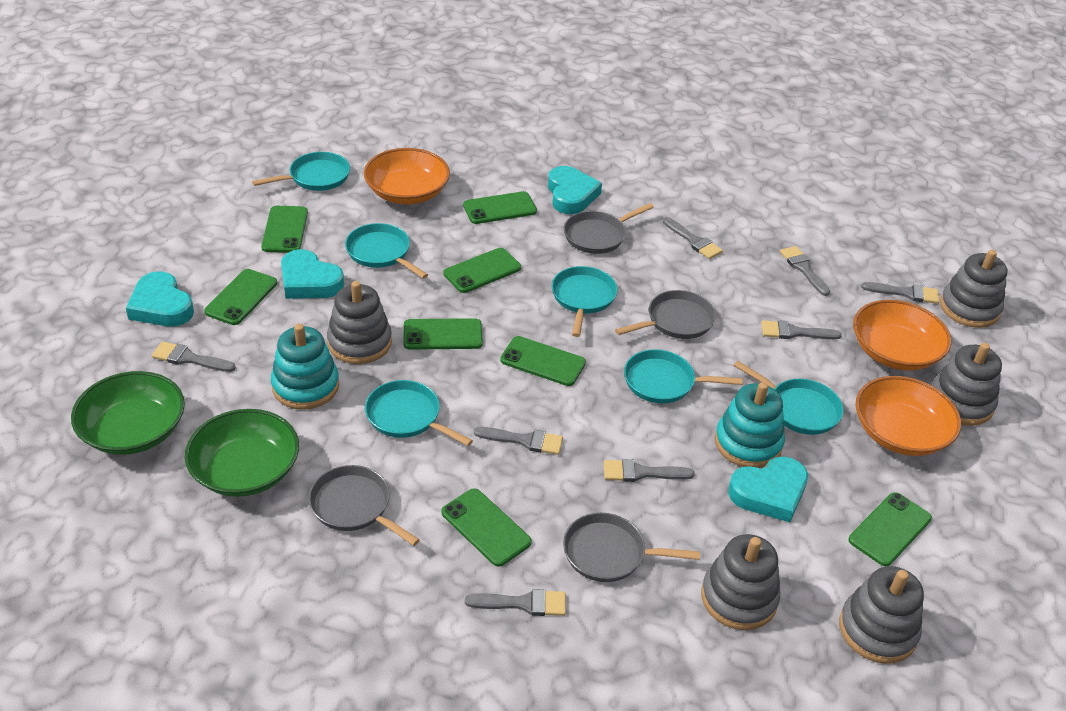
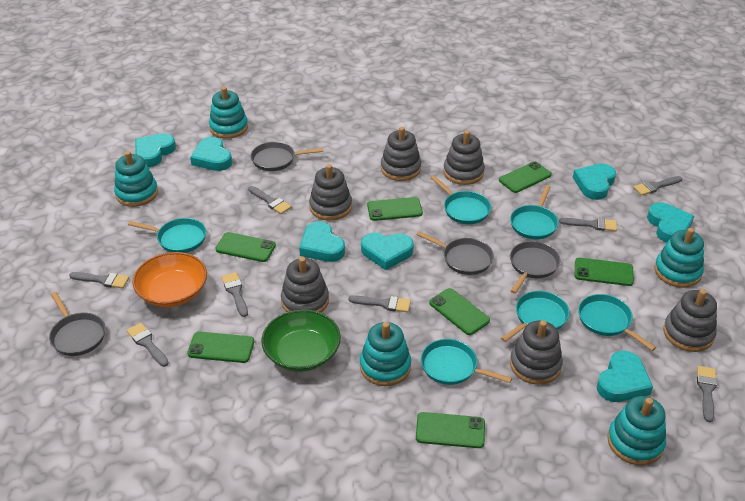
green bowl: [71,371,185,455] [185,409,299,497] = 2 -> [261,309,341,372] = 1
green phone: [204,269,277,325] [261,206,308,253] [404,318,483,350] [442,488,532,567] [443,248,521,293] [463,191,537,224] [500,336,586,386] [848,492,932,566] = 8 -> [187,332,254,363] [215,232,276,262] [367,197,423,221] [416,412,485,448] [429,288,490,335] [499,161,552,193] [575,258,634,286] = 7
grey stacking toy: [327,281,392,364] [701,534,780,630] [839,566,924,664] [932,343,1002,426] [940,250,1007,328] = 5 -> [281,257,329,313] [309,164,352,221] [381,127,421,181] [443,130,485,185] [510,320,563,385] [663,289,717,352] = 6
orange bowl: [364,148,450,204] [853,300,951,371] [856,376,961,456] = 3 -> [132,252,207,307] = 1
turquoise heart: [126,271,194,326] [281,249,344,299] [548,166,602,214] [728,457,808,522] = 4 -> [135,133,176,167] [190,137,232,171] [299,222,345,262] [361,233,414,270] [573,163,616,200] [597,351,653,402] [647,202,694,242] = 7
turquoise stacking toy: [271,324,339,410] [715,382,785,468] = 2 -> [114,151,158,207] [209,87,248,139] [360,322,411,386] [607,396,666,465] [654,228,704,288] = 5

